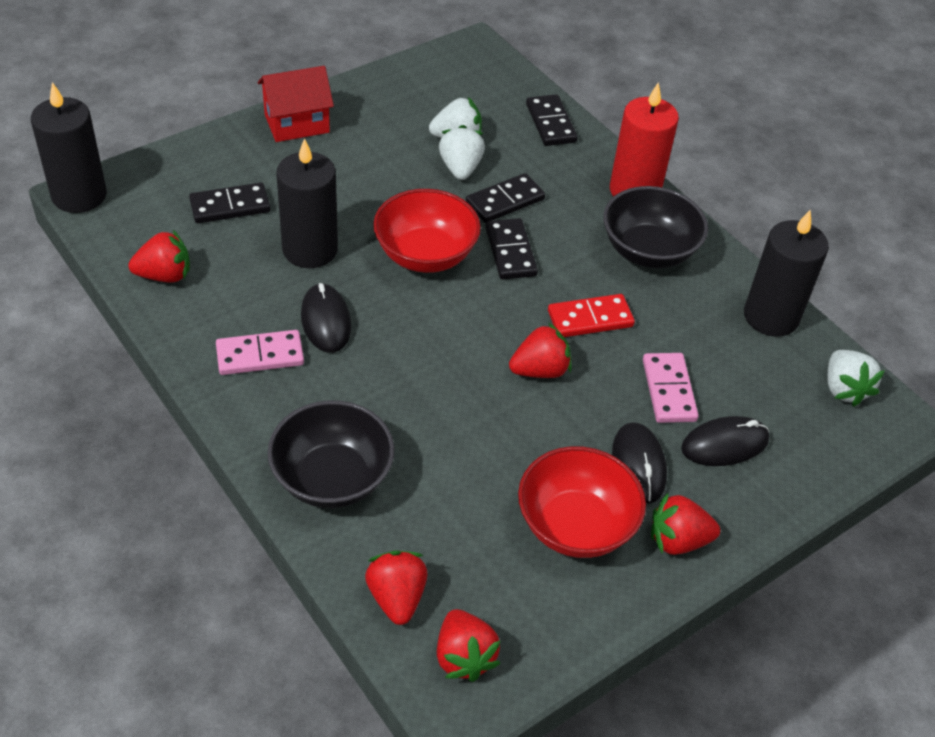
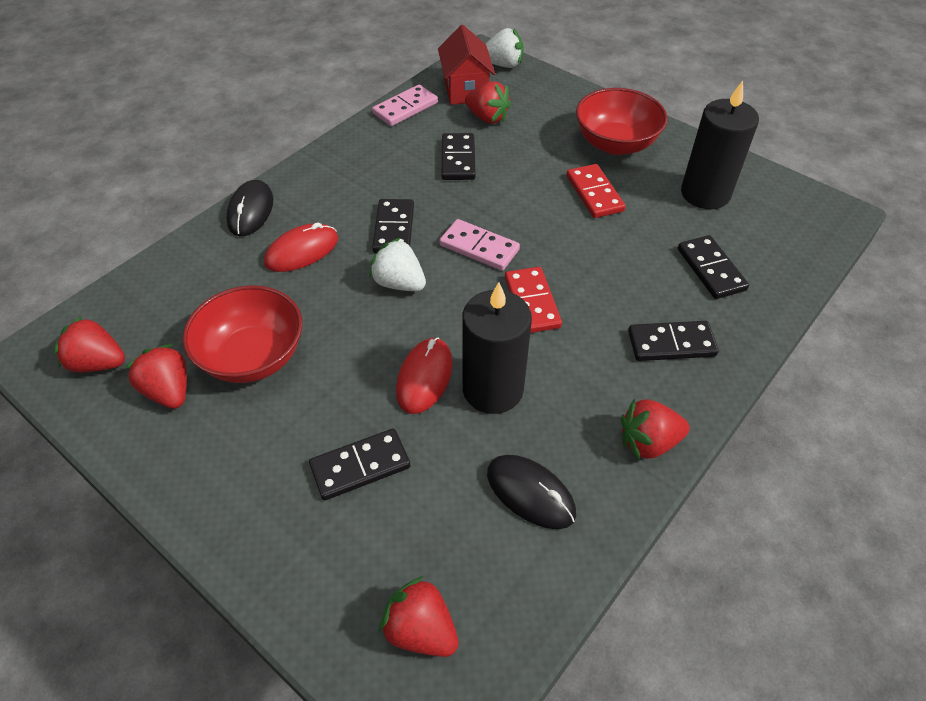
black bowl: [267,400,394,508] [603,186,708,268] = 2 -> none = 0
black candle: [31,82,107,213] [276,138,338,268] [744,210,829,337] = 3 -> [463,282,532,414] [681,81,759,209] = 2
black domino: [189,183,271,223] [466,173,545,223] [485,218,538,279] [526,94,578,146] = 4 -> [309,429,411,501] [372,199,414,253] [442,133,476,180] [628,321,719,361] [678,235,749,299] = 5
black mouse: [301,283,351,353] [612,422,667,504] [681,416,769,466] = 3 -> [226,180,273,236] [487,455,576,529] = 2
red candle: [610,82,679,197] = 1 -> none = 0
red domino: [548,294,635,337] = 1 -> [505,267,562,333] [567,164,626,218] = 2
red mouse: none = 0 -> [264,223,338,272] [396,337,453,414] = 2
white strawberry: [429,97,482,138] [439,125,485,180] [828,350,885,407] = 3 -> [369,238,426,291] [486,28,524,68] = 2

